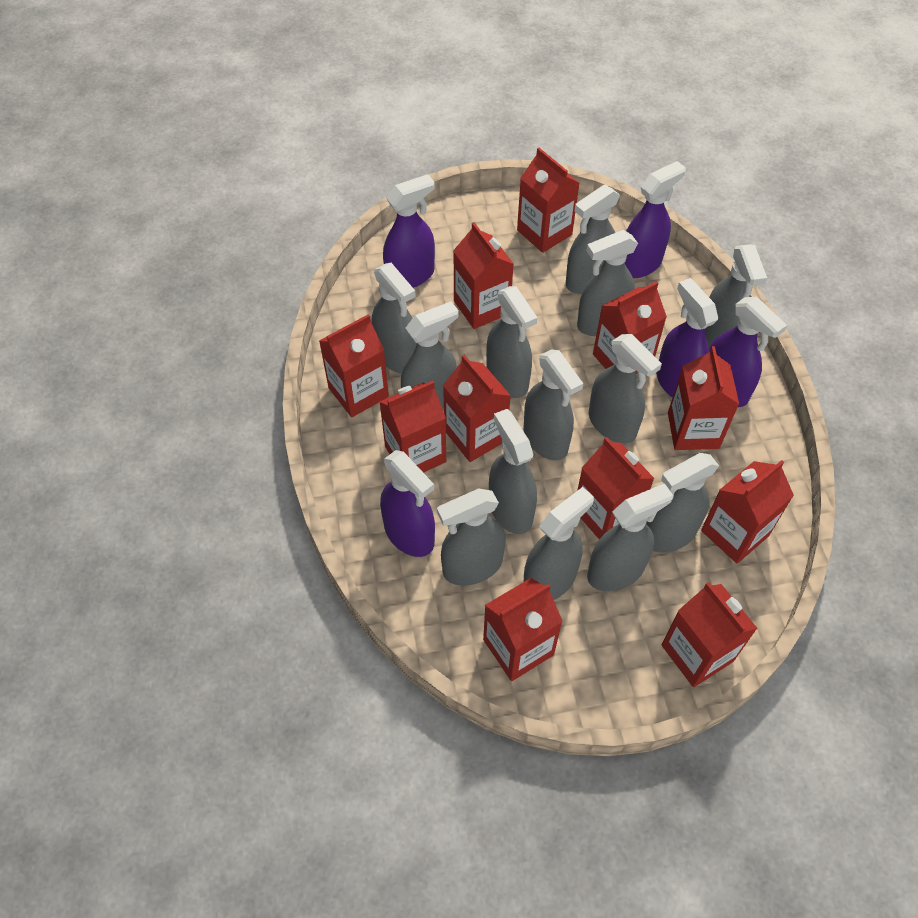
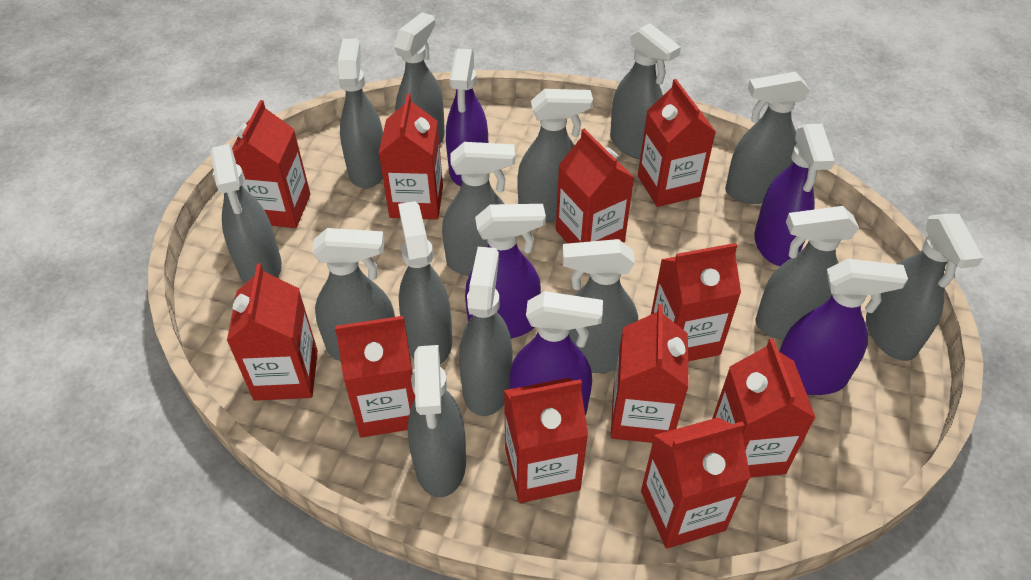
grey spray bottle: [372,263,417,374] [401,301,458,409] [437,488,506,586] [486,286,537,398] [489,409,537,534] [524,349,583,460] [524,487,594,600] [566,185,620,294] [577,230,638,336] [587,483,673,592] [589,334,662,444] [646,453,719,553] [705,245,767,347] = 13 -> [210,144,282,284] [312,228,395,361] [338,38,383,189] [394,12,445,145] [398,201,452,364] [408,345,466,497] [442,142,515,276] [459,247,512,416] [517,89,593,222] [562,239,638,373] [610,23,681,159] [725,72,810,204] [755,206,859,340] [866,214,983,361] = 14

